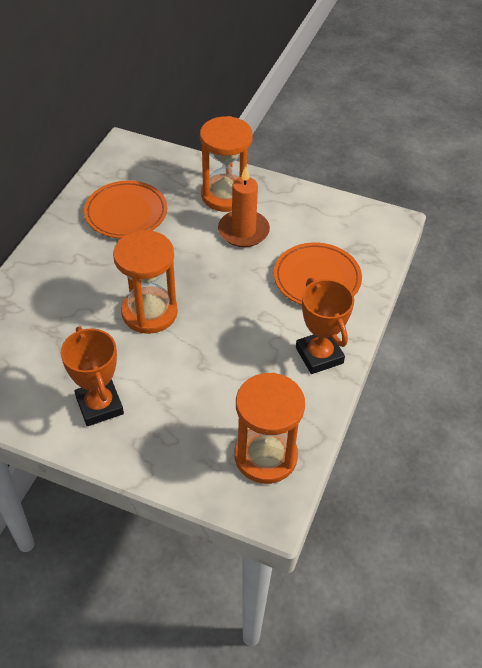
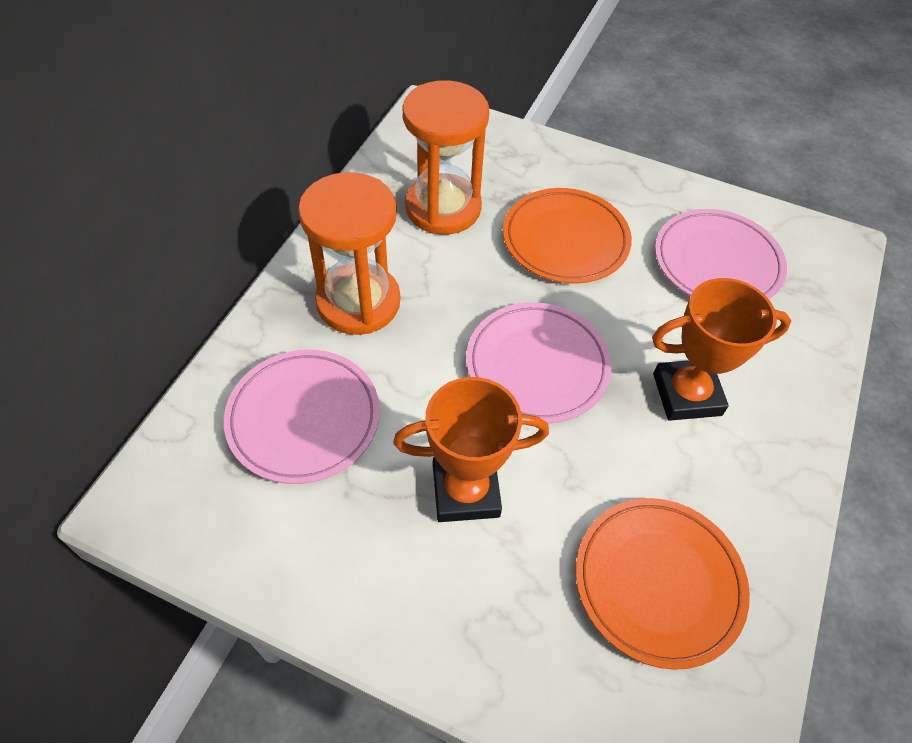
orange candle: [218,166,270,247] = 1 -> none = 0
orange hourglass: [113,230,178,334] [200,116,253,212] [234,373,305,484] = 3 -> [298,172,401,335] [402,80,490,235] = 2
pink plate: none = 0 -> [224,350,380,484] [466,302,612,423] [655,209,787,299] = 3

